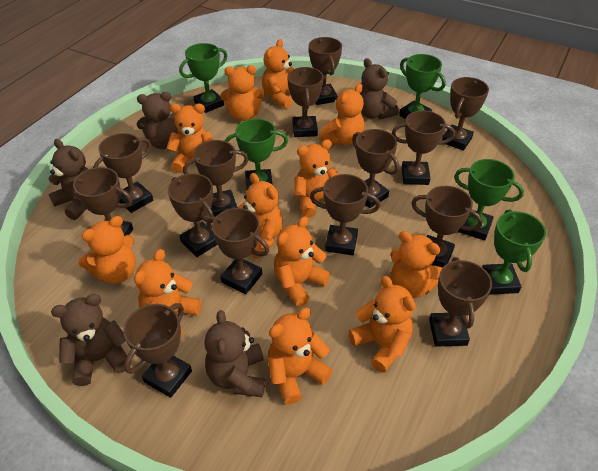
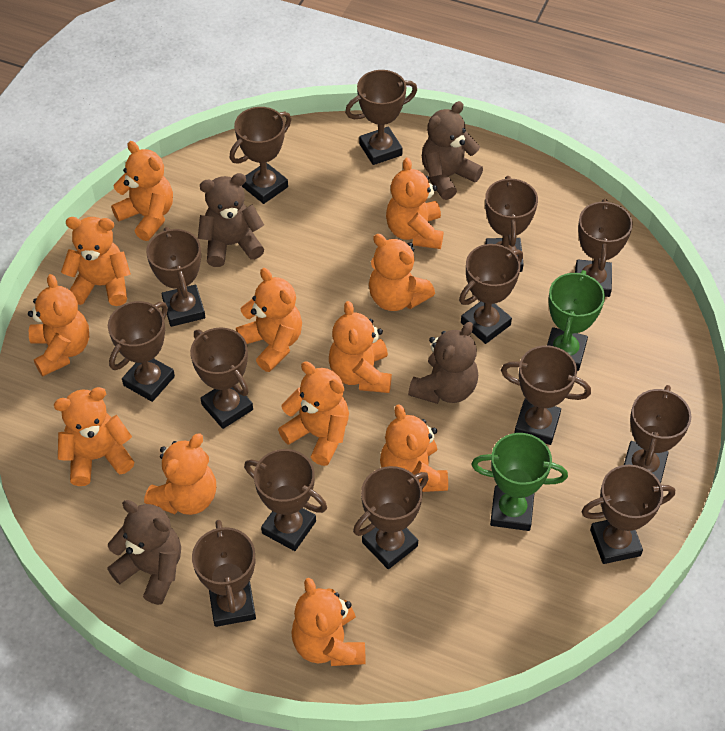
brown teddy bear: [48,139,88,220] [51,294,131,386] [137,92,179,149] [204,310,265,397] [360,58,399,119] = 5 -> [107,500,181,605] [198,173,264,267] [408,322,478,404] [422,101,483,200] = 4
green trophy: [179,43,227,113] [225,119,288,191] [399,54,446,119] [454,159,524,241] [482,209,546,295] = 5 -> [471,433,568,531] [547,270,605,371] = 2

